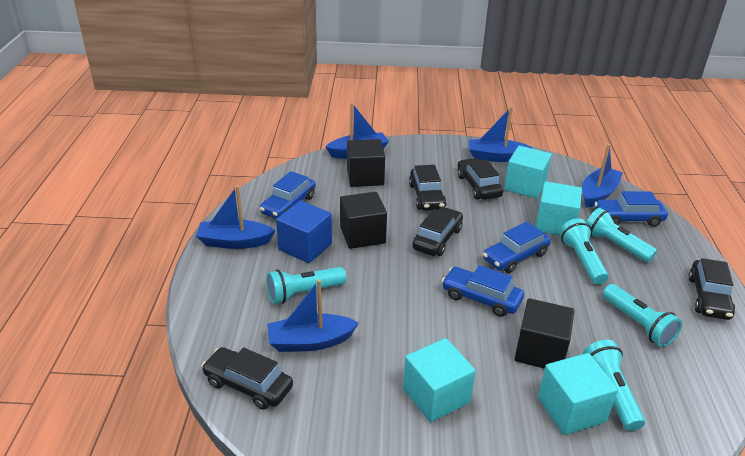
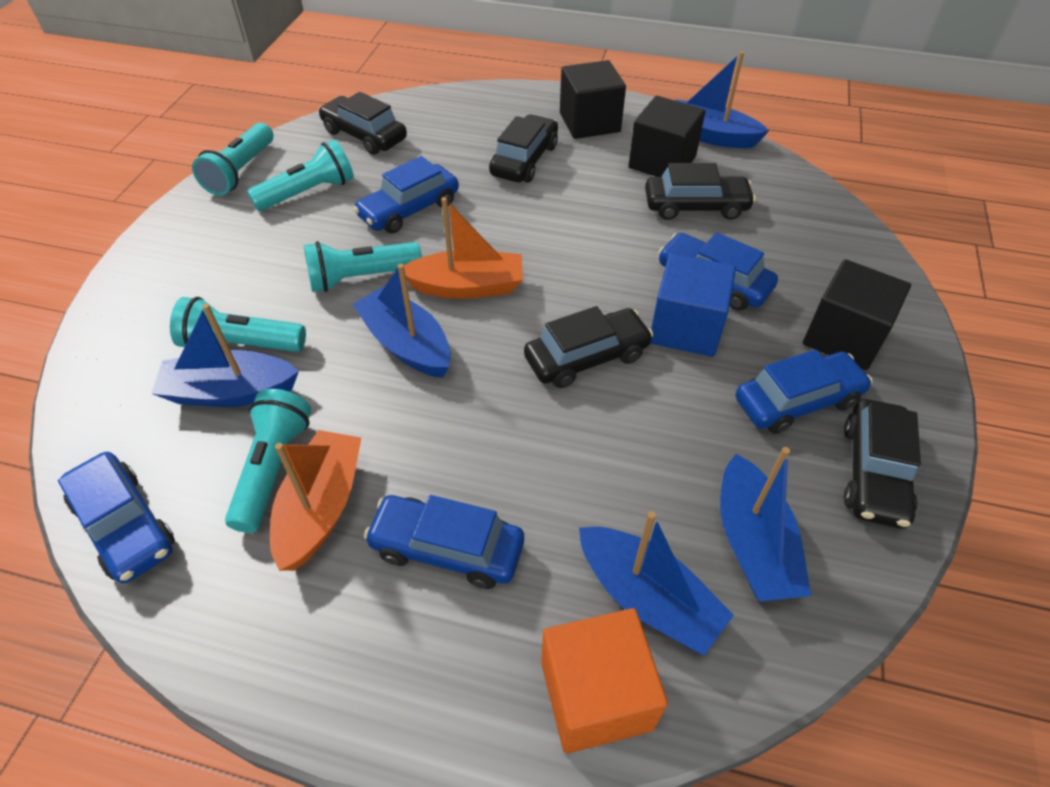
blue car: [260,171,316,219] [442,265,524,317] [483,222,551,273] [595,191,668,227] = 4 -> [58,452,175,583] [353,156,459,234] [364,495,524,589] [658,232,778,310] [736,349,873,434] = 5
orange boat: none = 0 -> [270,430,361,571] [404,197,523,299] = 2
orange cube: none = 0 -> [541,608,668,754] = 1
turquoise cube: [403,338,476,422] [504,146,552,199] [536,181,582,235] [538,353,618,435] = 4 -> none = 0

